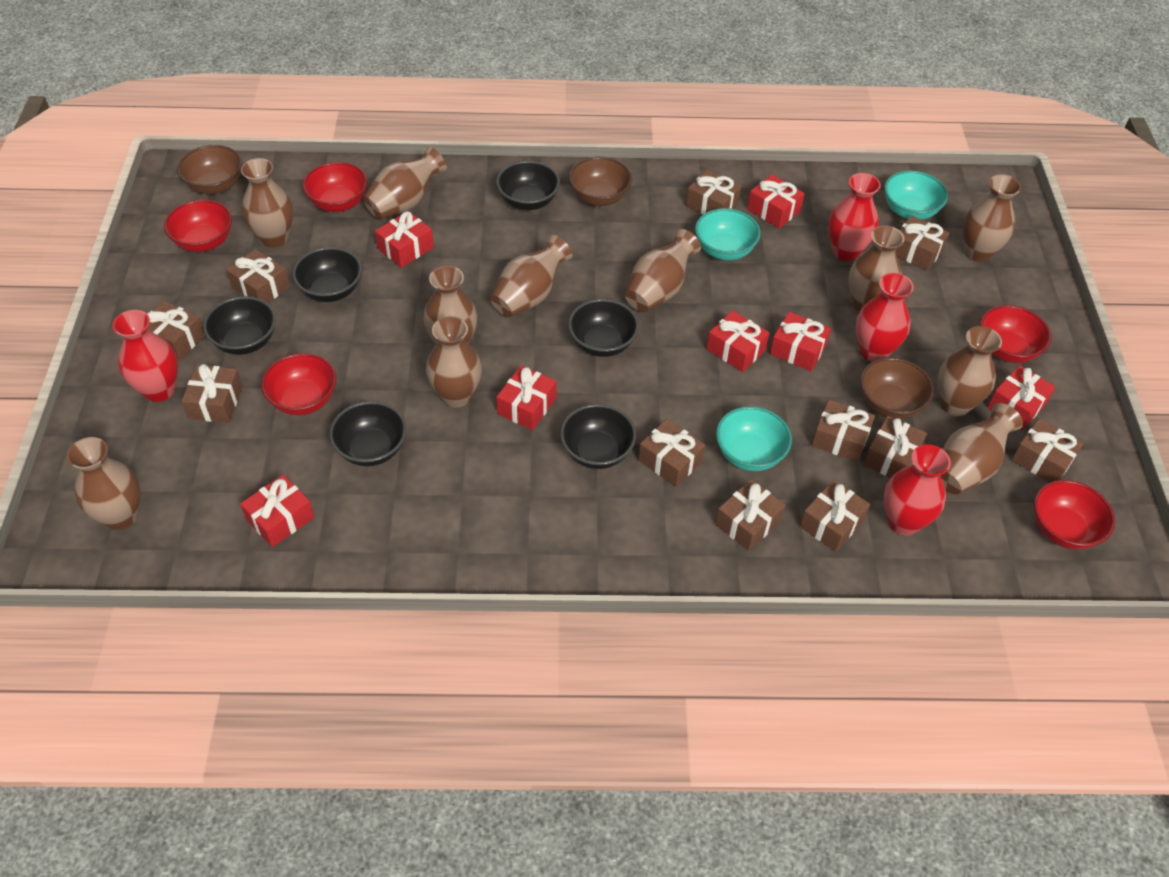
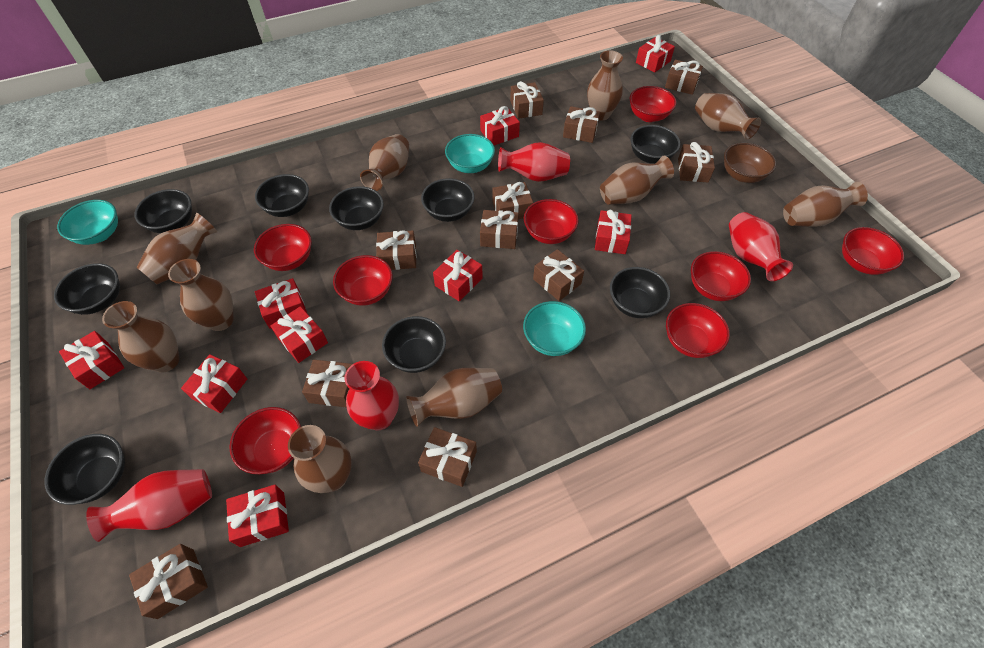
black bowl: [203,296,276,355] [292,247,362,302] [329,401,406,466] [496,161,560,210] [560,404,636,469] [568,299,639,357] = 6 -> [44,434,125,505] [54,263,120,314] [134,189,192,233] [255,174,309,217] [329,186,384,230] [382,316,446,373] [421,178,474,222] [610,267,670,318] [631,125,680,164] = 9
brown bowl: [177,145,242,194] [569,157,632,206] [860,358,934,419] = 3 -> [724,143,776,183] = 1
brown vase: [67,437,141,530] [241,158,293,248] [363,146,447,219] [423,266,477,344] [426,316,482,408] [490,235,573,317] [625,229,701,312] [849,226,904,312] [938,326,1002,416] [940,403,1023,495] [963,174,1021,262] = 11 -> [102,301,180,373] [136,213,217,284] [168,259,234,331] [288,425,352,493] [360,134,409,191] [406,368,502,427] [587,50,623,121] [600,156,674,205] [695,93,761,140] [783,182,868,227] = 10
red bowl: [164,200,232,252] [261,353,336,415] [303,162,367,212] [980,305,1051,363] [1034,480,1115,549] = 5 -> [229,407,301,474] [254,224,312,271] [333,255,393,306] [524,199,579,244] [630,86,676,122] [666,303,730,358] [691,251,751,301] [842,227,904,275] = 8
red gift: [240,475,314,547] [375,211,434,268] [496,365,557,430] [707,311,769,372] [747,174,805,228] [770,312,831,371] [987,365,1055,430] = 7 -> [59,331,125,389] [181,354,247,413] [226,485,289,547] [255,278,307,329] [270,306,328,363] [433,250,483,302] [480,106,520,145] [595,210,632,254] [636,35,675,73] = 9

